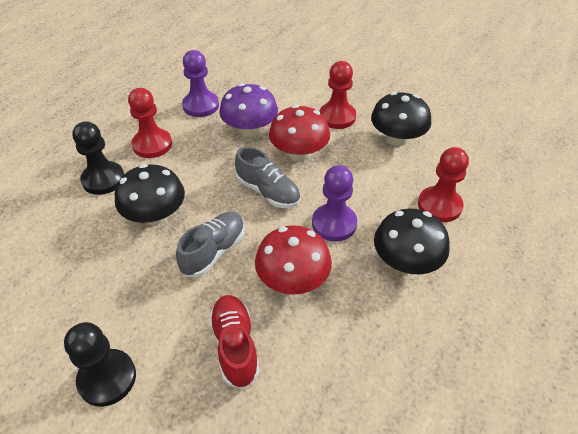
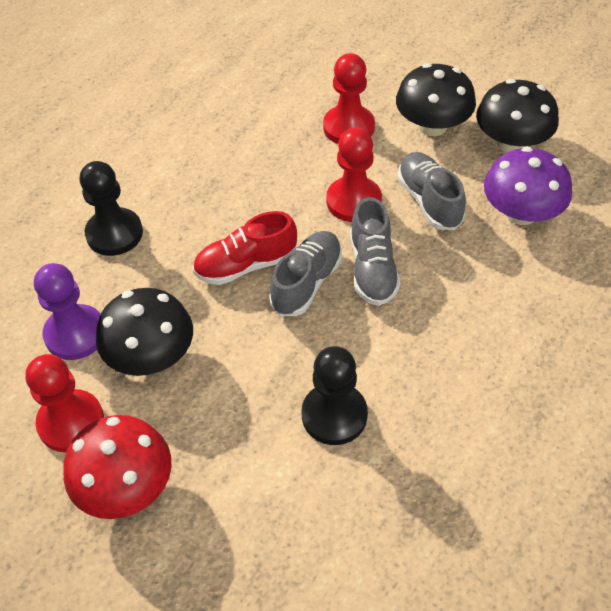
grey shoe: [176,212,245,277] [235,147,300,208] = 2 -> [269,231,342,316] [350,197,400,306] [397,152,466,230] = 3
purple pawn: [182,50,219,117] [312,165,357,242] = 2 -> [34,263,100,360] = 1
red mushroom: [255,225,332,295] [269,105,330,161] = 2 -> [63,415,172,519] = 1

